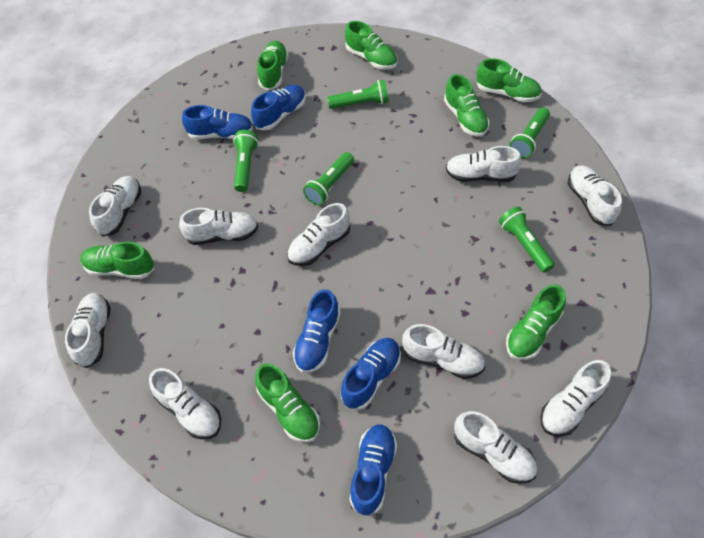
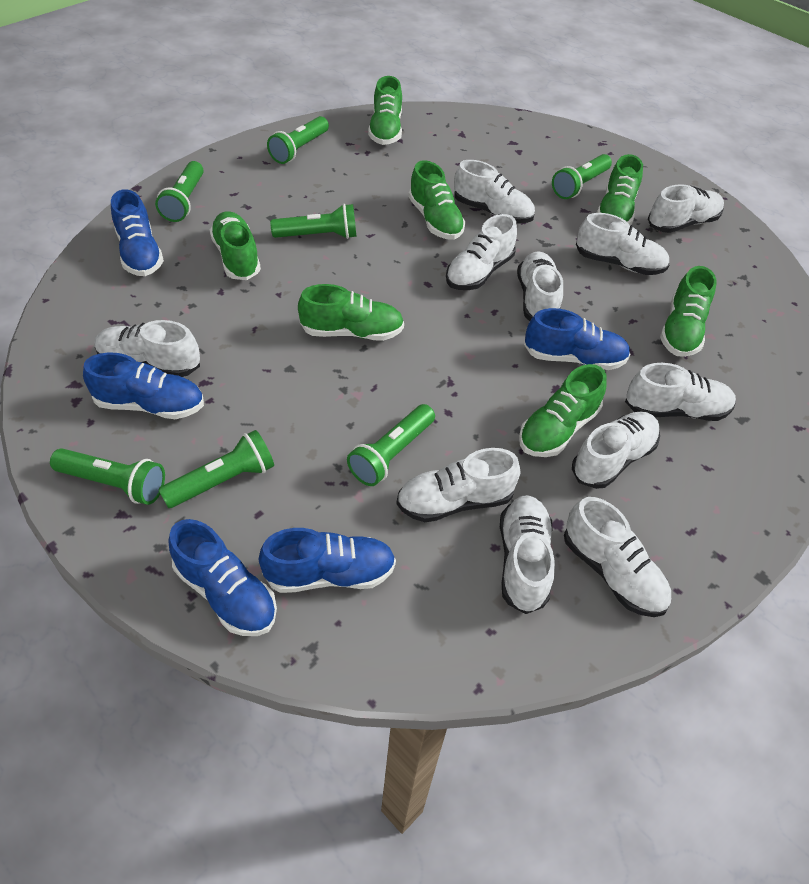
green flashlight: [233,130,259,192] [303,152,354,205] [327,80,389,109] [499,207,555,273] [510,107,550,158] = 5 -> [50,448,165,505] [155,161,204,222] [158,430,274,508] [267,116,329,164] [270,204,357,239] [347,404,435,486] [552,154,612,199] = 7
white shoe: [65,293,111,368] [89,176,141,237] [149,368,221,439] [179,208,259,245] [287,203,350,266] [402,324,485,379] [446,146,521,182] [454,411,537,484] [540,360,611,436] [567,165,622,226] = 10 -> [94,320,200,377] [396,448,520,522] [446,214,517,290] [454,160,535,224] [500,495,555,614] [517,251,563,321] [564,497,671,617] [572,411,660,489] [576,213,669,275] [625,363,736,421] [648,184,724,233] = 11

